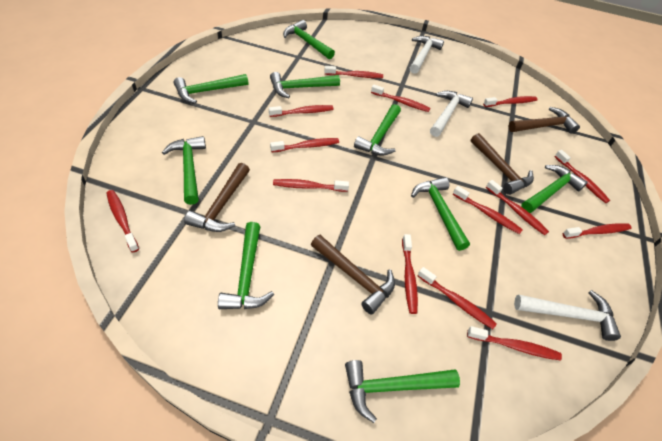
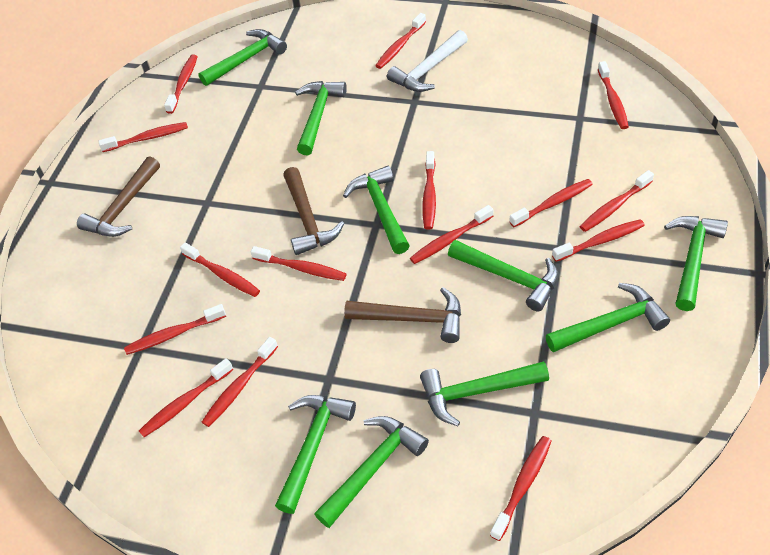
brown hammer: [184,163,250,232] [311,235,395,314] [471,133,534,195] [508,107,580,134] = 4 -> [77,156,160,237] [283,167,344,255] [344,287,461,343] = 3
red toothbrush: [106,190,139,253] [269,105,333,117] [270,138,339,152] [273,179,349,192] [324,66,383,78] [371,84,430,112] [402,234,418,314] [418,267,497,329] [453,186,523,234] [467,326,562,361] [483,96,538,107] [486,180,549,235] [555,150,610,203] [563,223,631,239] = 14 -> [98,122,188,152] [124,304,226,355] [139,358,233,437] [164,54,198,114] [180,242,260,297] [202,337,278,427] [251,246,346,281] [375,13,426,69] [410,205,493,264] [422,151,436,230] [490,436,552,541] [509,179,593,227] [552,219,645,262] [579,170,654,232] [598,61,629,129] = 15
white hammer: [410,36,444,74] [430,91,473,137] [514,290,621,341] = 3 -> [387,30,468,92] = 1

